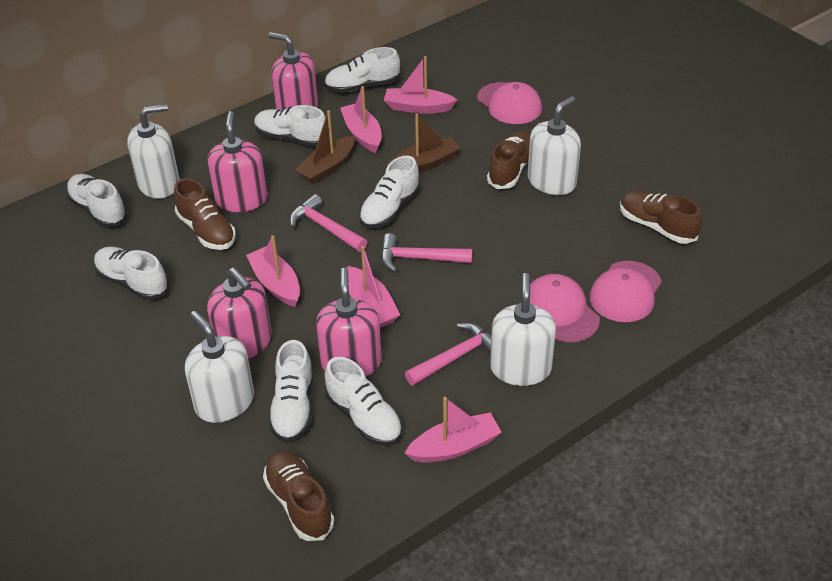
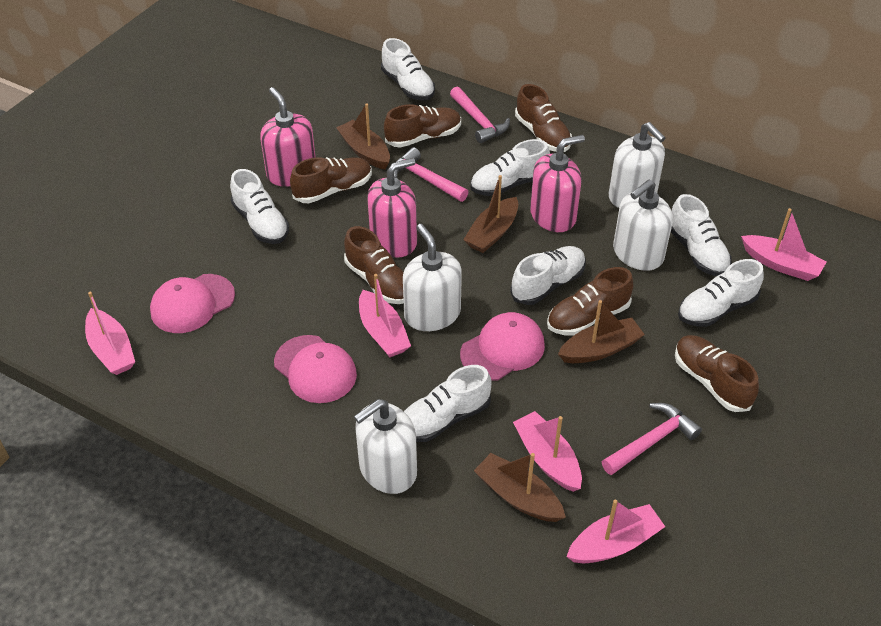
brown boat: [295,111,355,184] [387,113,461,172] = 2 -> [336,103,390,169] [463,175,518,253] [474,453,566,522] [558,300,645,363] = 4
brown shoe: [174,178,236,250] [263,451,334,541] [487,131,530,189] [620,190,702,244] = 4 -> [290,157,372,203] [344,226,404,304] [384,104,461,148] [515,84,572,152] [547,267,633,336] [675,335,759,412] = 6
pink soap dispenser: [207,267,272,359] [208,111,268,212] [269,32,318,110] [316,268,382,376] = 4 -> [260,87,316,187] [367,158,417,257] [530,135,585,232] = 3

